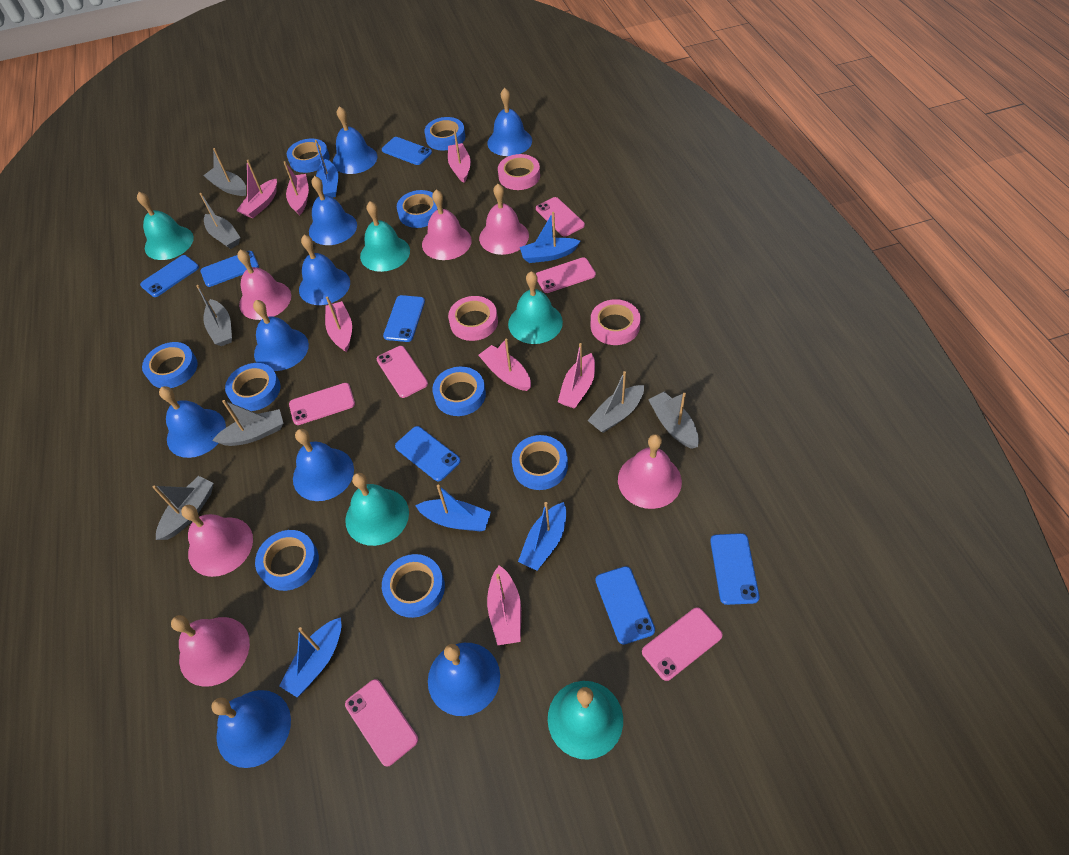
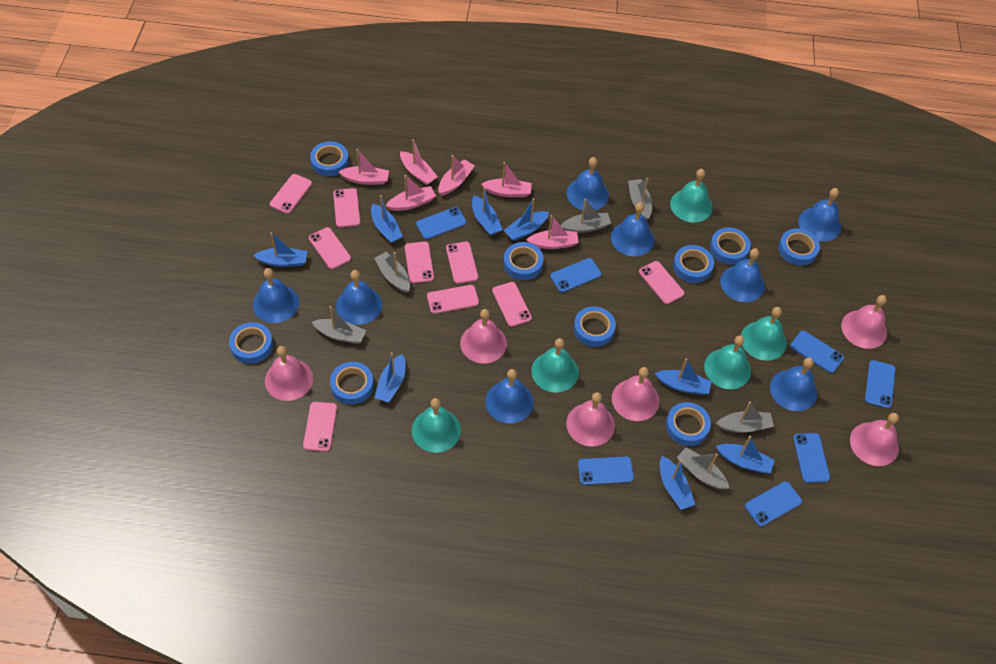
blue bell: [159,386,226,458] [211,690,291,768] [253,300,309,371] [293,429,354,501] [299,235,350,305] [309,176,357,245] [333,106,378,174] [428,643,500,716] [487,88,532,156] = 9 -> [253,268,299,323] [336,270,382,325] [485,369,534,423] [567,157,609,210] [611,202,654,256] [720,248,765,302] [770,357,817,411] [798,188,841,241] = 8
blue boat: [279,617,341,697] [315,140,338,198] [415,484,491,531] [518,502,566,571] [520,212,580,263] = 5 -> [253,232,307,267] [371,195,403,243] [374,352,405,403] [472,187,503,236] [504,198,549,241] [655,358,711,395] [660,456,695,510] [716,436,774,473] = 8
grey boat: [152,476,214,540] [196,285,232,346] [200,193,240,249] [203,148,246,196] [212,400,283,446] [587,371,644,433] [648,392,699,449] = 7 -> [312,306,366,344] [374,252,410,293] [560,199,611,233] [628,178,652,220] [677,447,730,490] [716,402,774,433] = 6
pink boat: [236,160,277,218] [284,161,309,215] [325,296,352,352] [448,129,471,183] [478,338,531,391] [487,565,521,645] [558,343,595,409] = 7 -> [338,149,389,185] [386,175,436,211] [400,139,438,185] [438,155,475,196] [481,162,532,197] [526,215,579,249] = 6
pink phone: [289,383,355,425] [345,679,418,767] [377,346,428,398] [536,197,585,237] [536,257,596,293] [642,607,722,681] = 6 -> [270,174,312,214] [303,402,337,451] [309,227,351,269] [333,188,360,227] [405,242,434,283] [427,285,479,314] [446,242,478,284] [492,282,532,327] [639,261,684,304] = 9
pink tape: [448,296,498,341] [498,154,540,190] [591,299,640,345] = 3 -> none = 0

